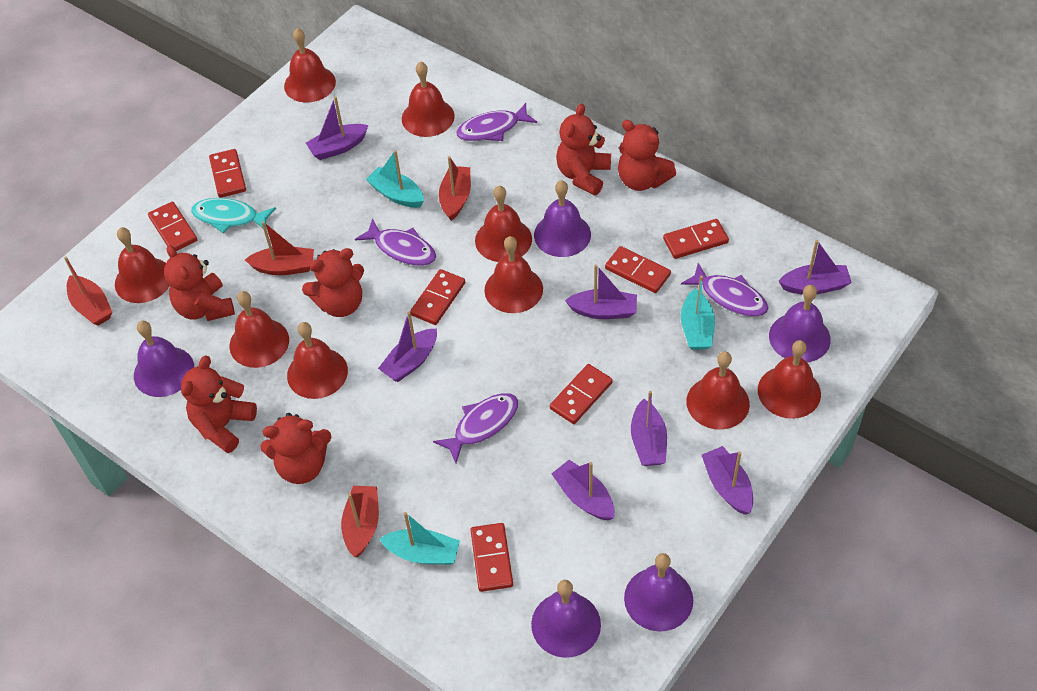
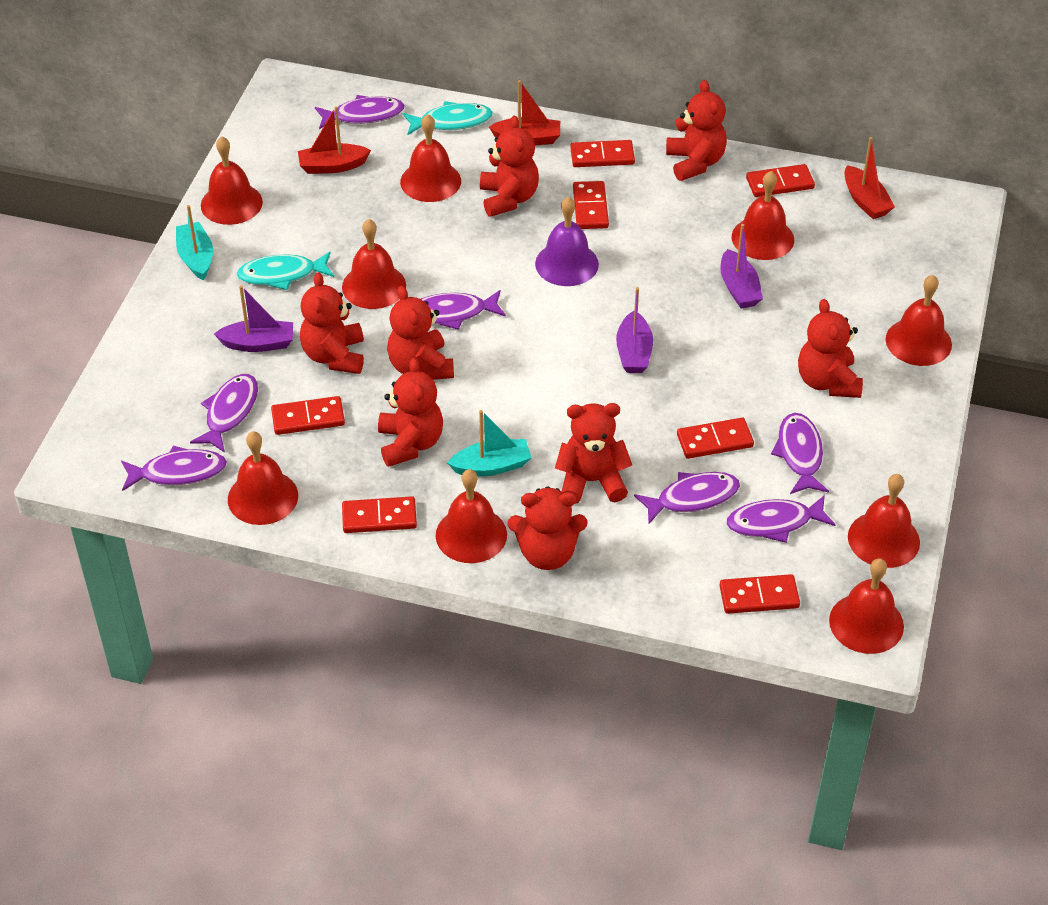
purple bell: [134,321,194,397] [531,580,601,658] [534,180,591,257] [624,553,693,632] [769,285,831,362] = 5 -> [535,197,599,286] = 1
purple boat: [306,96,368,160] [378,312,437,382] [551,460,614,521] [565,264,637,319] [631,391,667,466] [702,446,753,515] [779,240,852,294] = 7 -> [214,285,293,352] [616,287,653,373] [720,224,763,308] = 3
purple fish: [355,218,436,266] [433,393,518,463] [456,103,537,141] [681,263,769,317] = 4 -> [121,445,227,491] [190,374,258,453] [315,95,405,129] [421,290,506,330] [634,472,740,524] [726,495,836,543] [771,413,829,494] = 7
red boat: [64,257,112,326] [245,221,314,275] [341,486,379,557] [439,156,471,221] = 4 -> [298,107,371,174] [489,80,560,145] [845,137,895,219] = 3
red teddy bear: [164,245,235,321] [181,356,257,453] [260,413,332,484] [302,248,364,317] [556,104,611,195] [618,120,676,191] = 6 -> [300,272,364,374] [378,358,443,467] [387,286,454,380] [480,115,539,217] [508,486,587,570] [555,403,632,504] [666,80,727,181] [798,299,863,398] = 8
turquoise boat: [366,150,424,208] [380,512,460,565] [681,275,715,350] = 3 -> [176,205,213,281] [447,410,532,477] = 2
turquoise fish: [191,198,276,233] = 1 -> [236,252,334,290] [403,101,493,135] = 2

